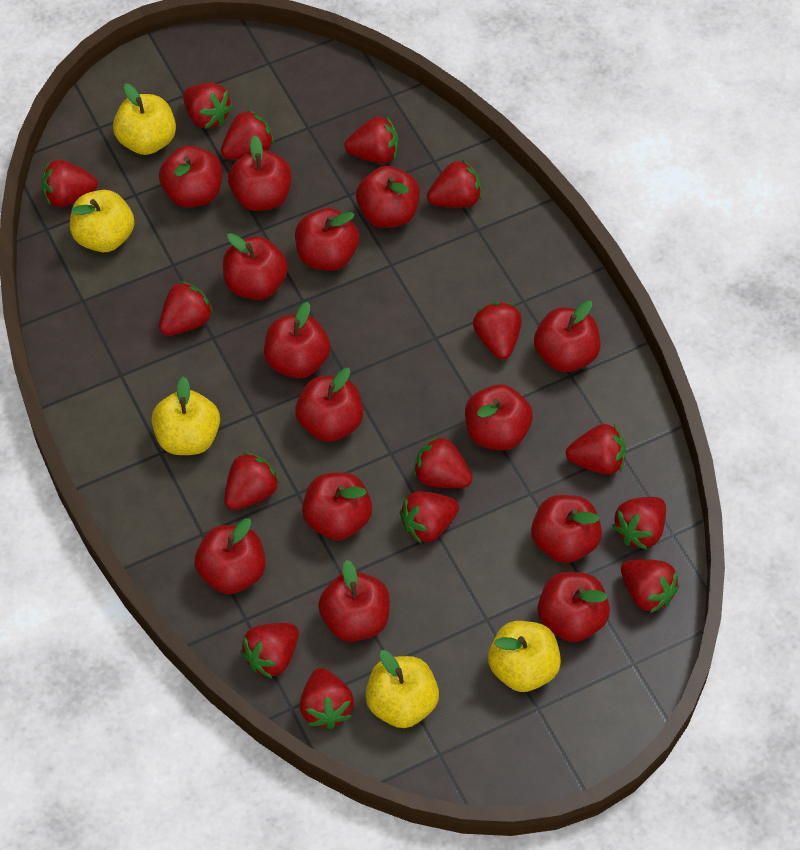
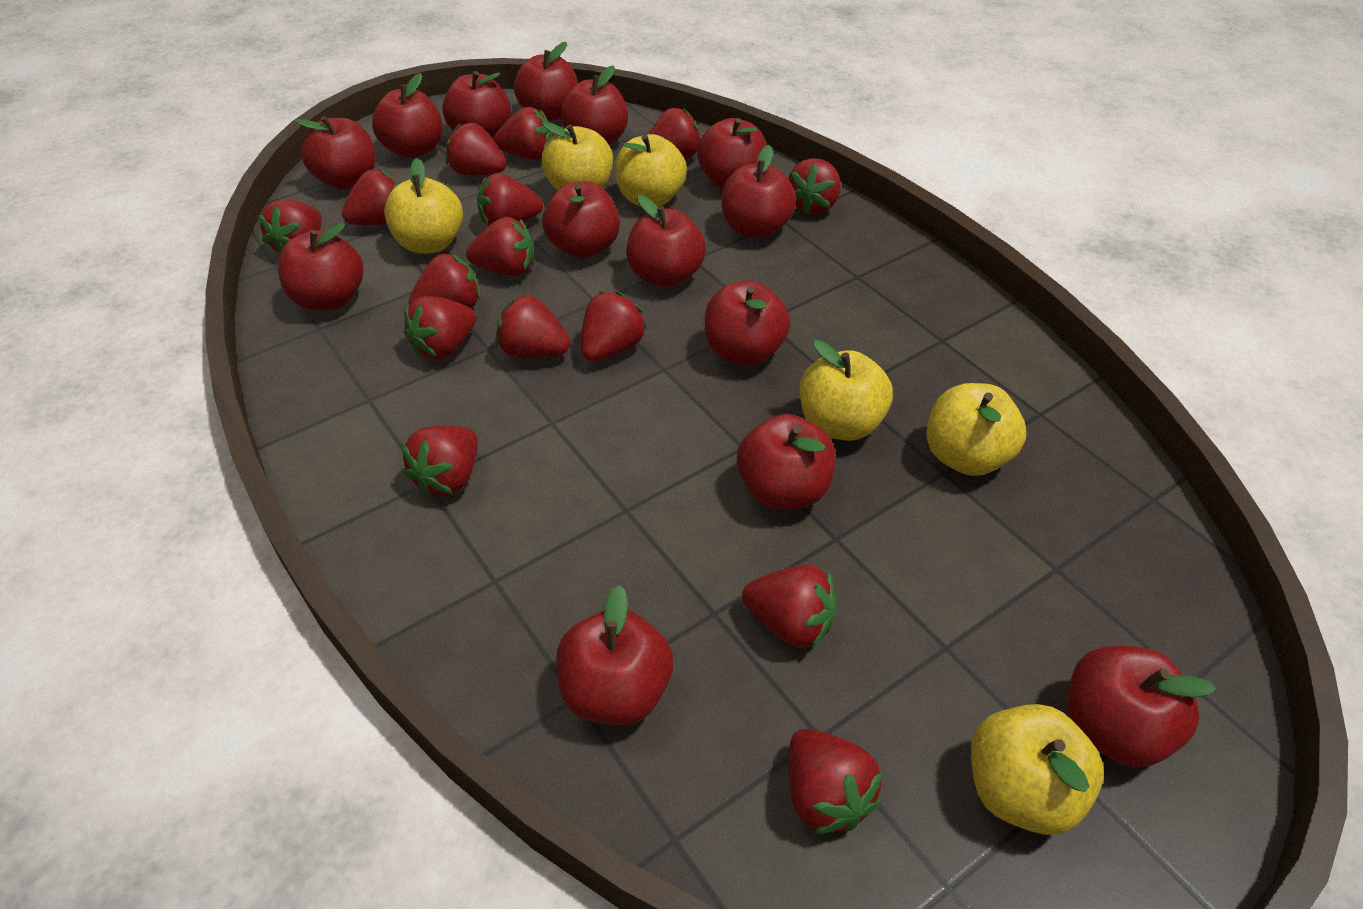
yellow apple: [70,190,134,252] [113,83,176,155] [151,377,220,455] [365,650,439,728] [488,621,561,692] = 5 -> [384,158,463,254] [541,122,613,190] [615,134,687,207] [800,340,893,441] [927,383,1027,476] [971,704,1104,835] = 6

